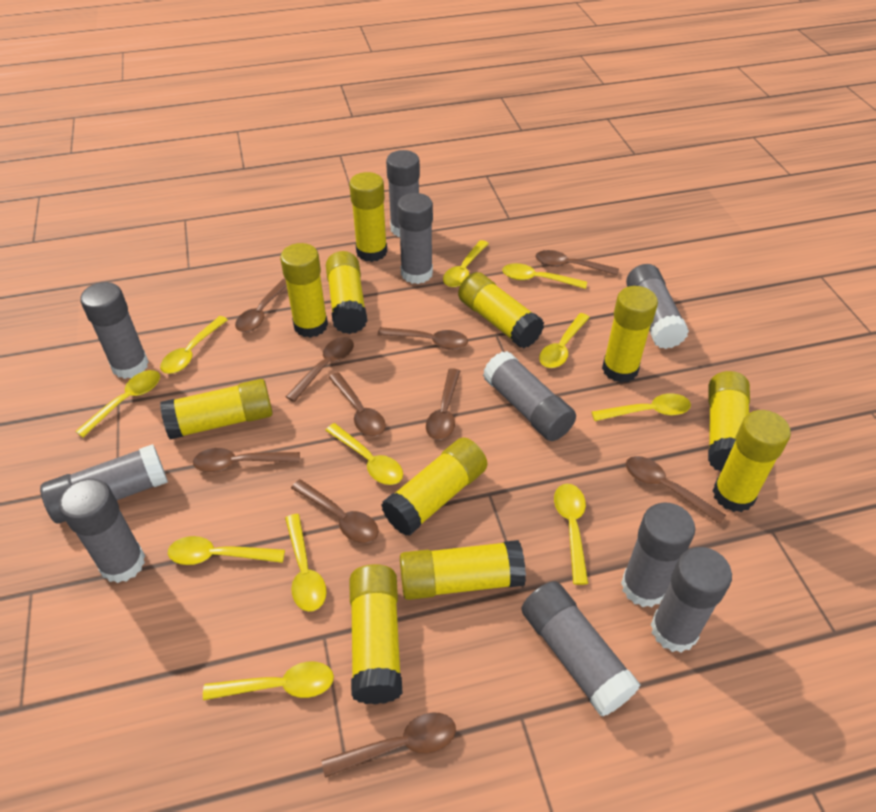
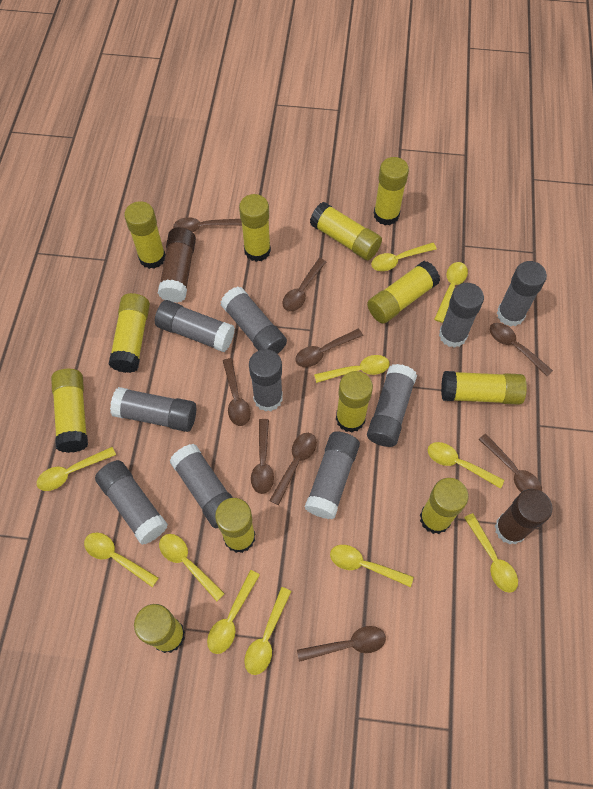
brown glue stick: none = 0 -> [158,227,196,303] [495,489,553,545] = 2
brown spoon: [193,448,300,472] [235,279,287,332] [286,337,354,402] [291,479,379,543] [322,712,456,778] [328,372,386,437] [378,327,468,350] [426,368,460,440] [535,250,619,276] [626,456,726,524] = 10 -> [173,217,242,232] [223,358,251,426] [251,419,274,494] [269,433,317,505] [282,258,326,312] [295,329,363,367] [297,626,386,662] [478,434,542,492] [490,323,553,376] = 9
yellow glue stick: [160,379,273,439] [280,243,328,338] [326,251,368,334] [349,172,387,262] [349,564,403,704] [381,438,487,536] [400,540,526,600] [458,272,544,348] [602,286,658,383] [708,371,750,472] [713,410,791,512] = 11 -> [51,369,88,453] [108,293,150,373] [124,201,166,269] [134,604,185,653] [215,498,255,553] [239,194,271,262] [310,202,382,260] [336,371,373,432] [367,261,440,324] [374,157,409,225] [420,478,468,534] [441,371,527,405] = 12

